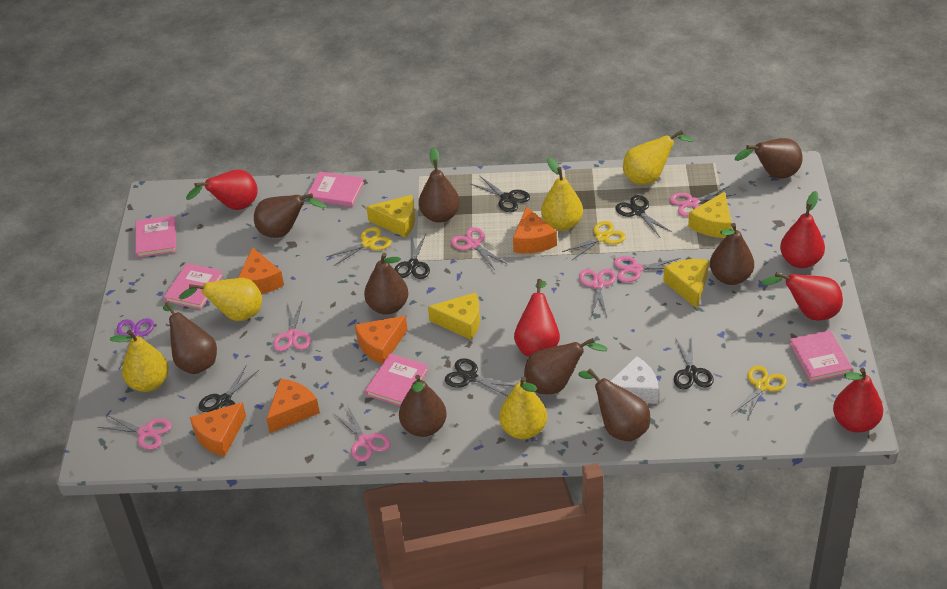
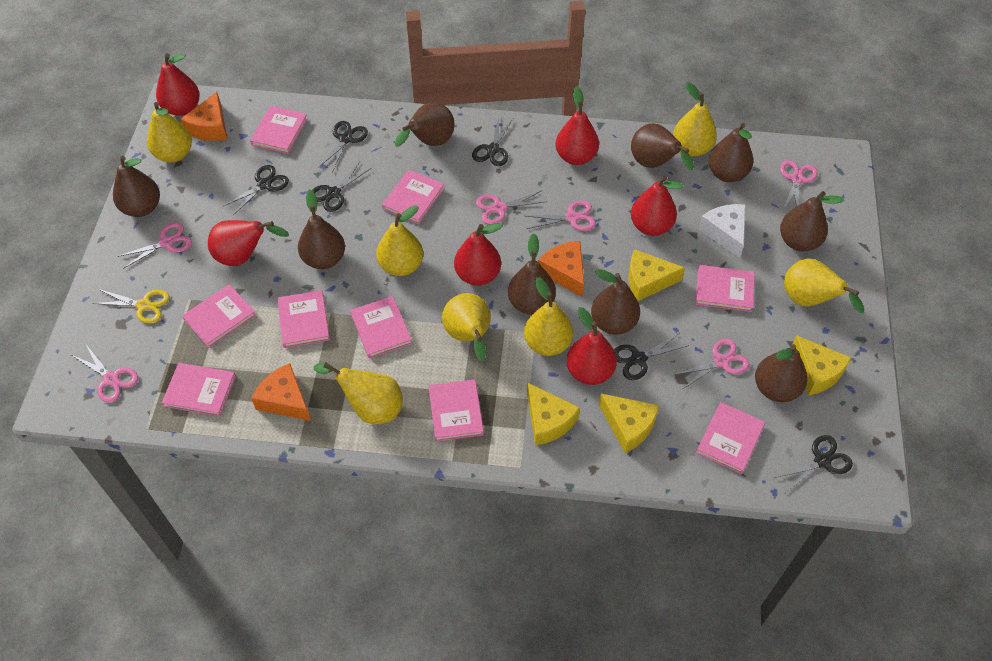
orange cheese: [190,402,246,457] [238,247,284,294] [267,379,320,433] [355,316,407,364] [513,207,557,253] = 5 -> [181,92,227,141] [251,363,311,421] [538,241,584,297] = 3
pink book: [135,215,176,258] [164,263,223,309] [307,171,364,207] [365,353,428,406] [789,330,853,382] = 5 -> [162,363,236,417] [182,284,256,348] [250,106,308,154] [277,290,330,348] [350,296,412,359] [382,170,445,224] [429,379,484,442] [696,265,755,312] [696,402,765,474] = 9
pink scissors: [98,414,172,450] [273,302,311,351] [333,405,391,462] [451,227,507,270] [579,269,616,317] [614,256,680,282] [670,186,736,217] = 7 -> [72,345,138,403] [117,222,192,269] [476,191,547,224] [526,200,596,231] [673,339,750,389] [780,160,818,210] = 6
purple scissors: [117,318,154,369] = 1 -> none = 0
red pear: [186,169,258,210] [514,279,560,357] [761,272,843,321] [780,191,825,268] [833,368,883,433] = 5 -> [156,53,200,116] [208,220,289,266] [454,223,503,286] [556,86,599,165] [566,307,617,385] [631,176,683,236] = 6
yellow pear: [110,330,169,392] [179,278,262,321] [499,376,547,439] [541,157,583,231] [623,130,693,185] = 5 -> [147,102,192,163] [314,363,403,424] [376,205,423,276] [442,293,491,361] [524,277,573,356] [673,82,717,157] [784,258,864,313] = 7
yellow scissors: [327,227,391,266] [562,221,626,261] [732,365,787,421] = 3 -> [92,289,170,324] = 1

